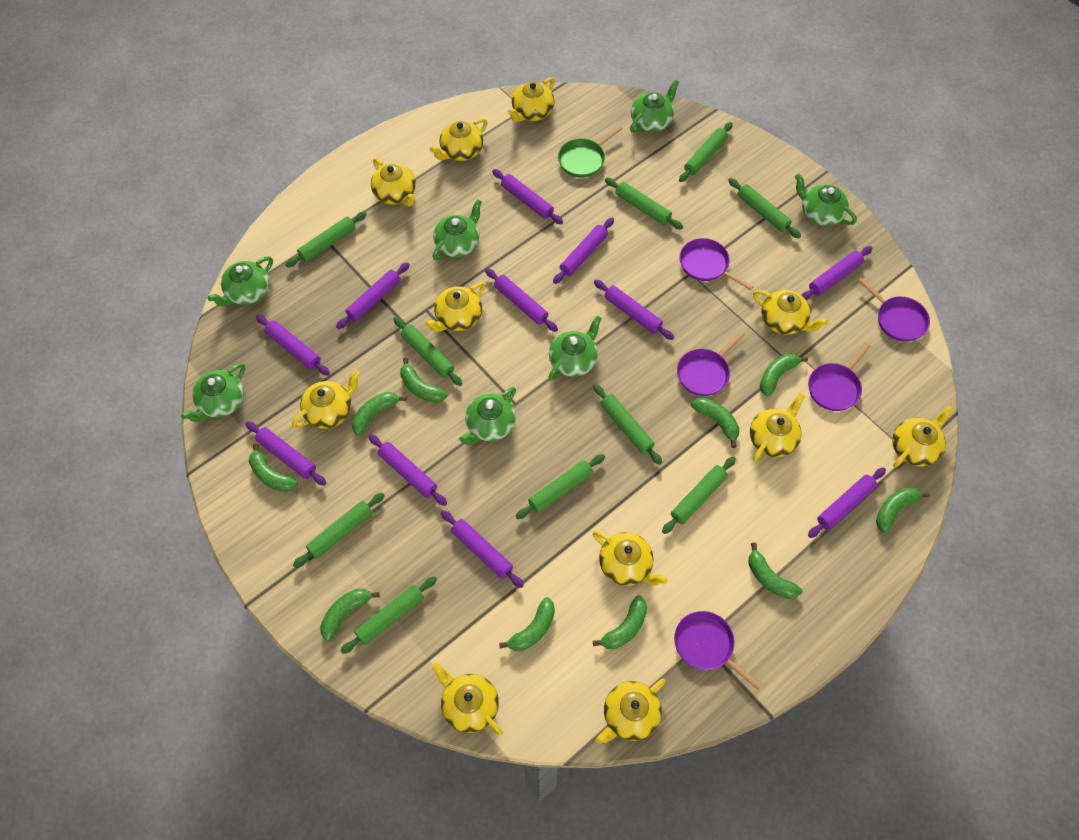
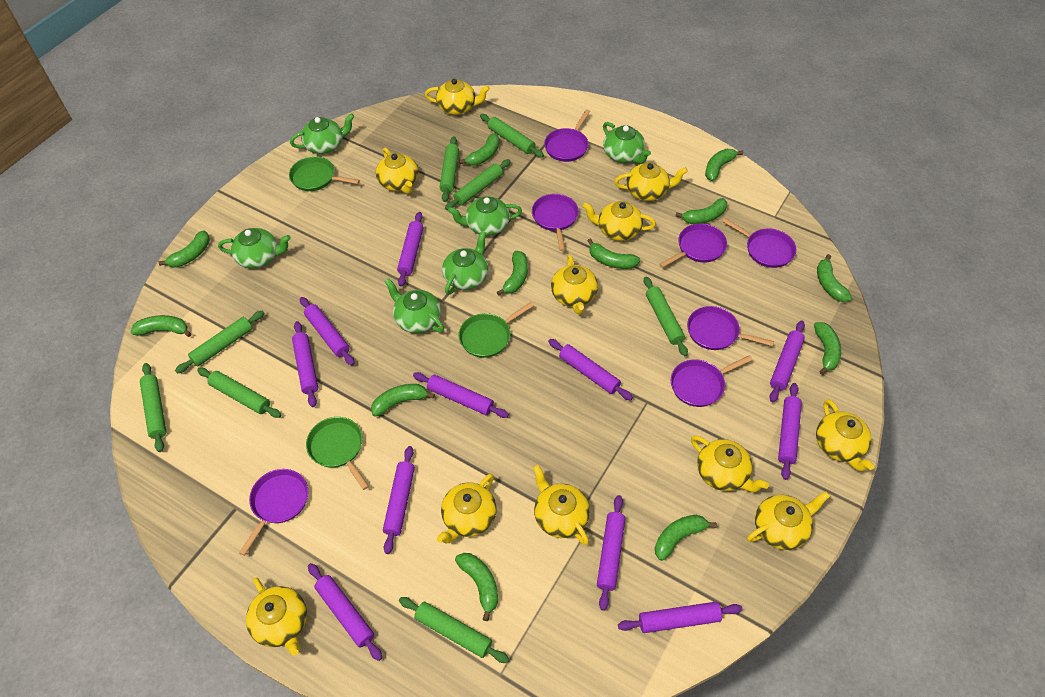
green banana: [249,444,298,492] [320,588,380,642] [352,392,407,436] [400,357,448,403] [499,597,555,651] [593,596,647,649] [691,398,739,448] [748,543,802,599] [760,353,808,397] [876,487,930,533] = 10 -> [131,315,191,337] [159,230,210,268] [371,384,435,417] [455,553,498,621] [459,133,499,166] [497,251,528,296] [587,238,640,269] [655,515,717,561] [675,198,727,224] [705,149,743,181] [814,322,841,375] [817,254,852,302] = 12
green pan: [558,125,623,178] = 1 -> [289,156,360,191] [306,417,369,490] [458,302,534,358] = 3
green rolling pin: [285,212,367,267] [293,493,385,568] [340,576,437,654] [393,317,462,386] [515,454,605,519] [593,384,662,465] [605,178,683,229] [662,456,736,534] [679,122,733,182] [728,178,801,238] = 10 -> [140,363,166,452] [175,311,265,373] [197,368,281,418] [399,597,509,663] [440,136,459,202] [445,159,511,210] [480,114,544,157] [644,276,688,356] = 8
green teapot: [181,363,245,422] [208,256,273,306] [433,199,482,261] [459,387,516,445] [549,315,602,380] [630,80,679,133] [795,173,857,226] = 7 -> [218,228,291,269] [290,113,355,154] [384,278,444,333] [442,231,488,295] [448,196,522,236] [603,122,651,164] = 6
purple pan: [674,611,762,690] [677,331,745,396] [680,238,754,290] [808,342,871,411] [858,277,930,342] = 5 -> [239,469,308,556] [532,194,579,251] [544,110,590,162] [659,223,727,268] [671,355,753,407] [687,306,774,350] [722,218,796,268] = 7

